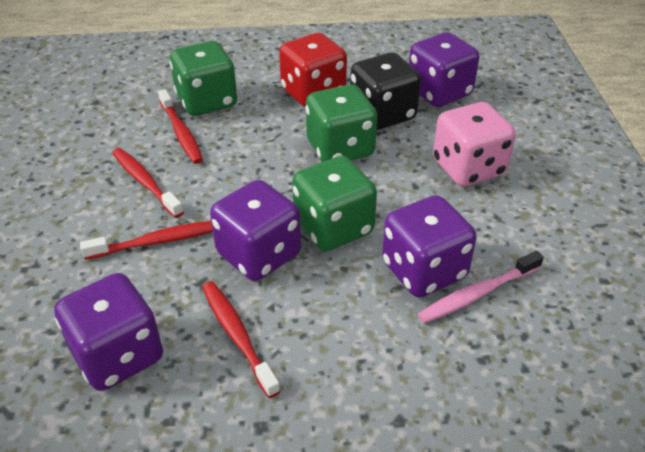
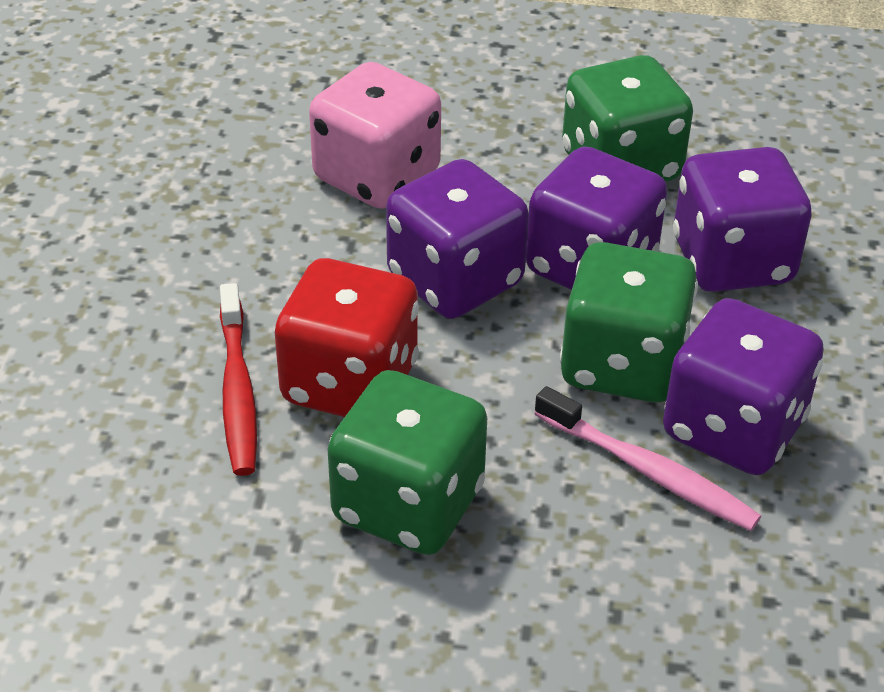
black dice: [350,52,421,130] = 1 -> none = 0
red toothbrush: [80,221,213,260] [112,148,184,218] [158,89,203,164] [202,281,281,398] = 4 -> [220,283,257,476] = 1

